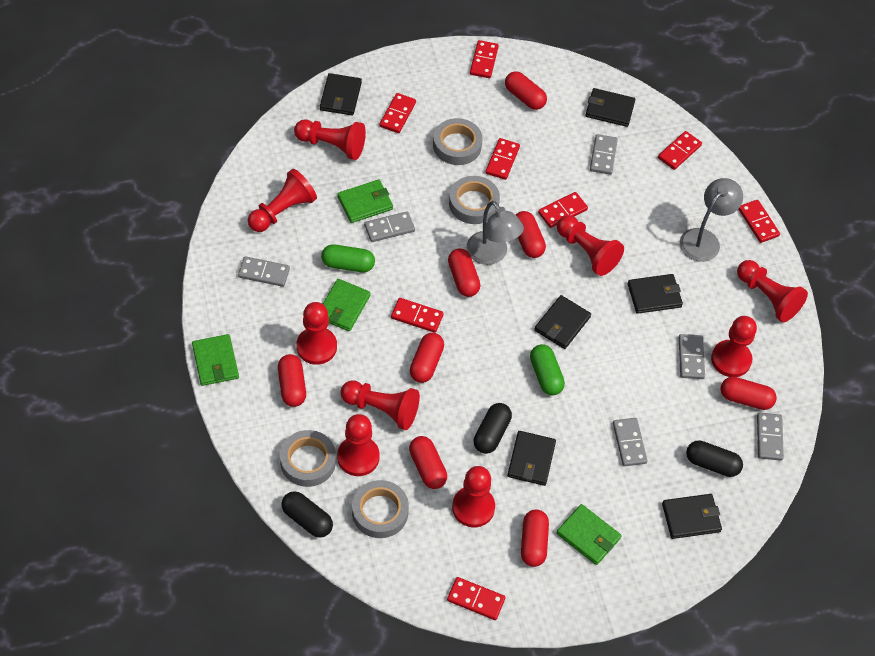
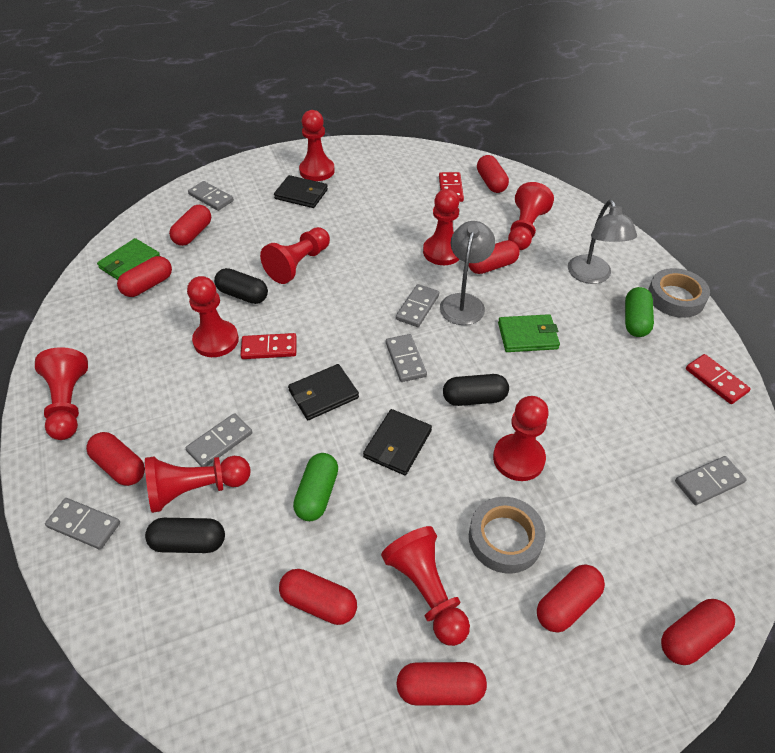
black wallet: [320,73,362,115] [507,431,556,486] [534,295,591,349] [585,88,636,127] [628,274,683,314] [662,494,722,539] = 6 -> [274,175,328,208] [288,364,359,420] [363,409,432,475] = 3
green wallet: [192,334,239,386] [323,279,370,331] [338,179,393,223] [556,504,621,565] = 4 -> [97,238,160,280] [498,314,560,352] = 2
grey tape: [280,430,336,487] [352,480,409,538] [433,118,483,165] [449,176,500,224] = 4 -> [469,497,546,574] [648,268,710,318] = 2
red capsule: [278,354,306,407] [409,436,447,489] [410,333,444,383] [448,248,480,297] [505,71,547,110] [516,211,546,258] [521,510,549,567] [721,377,777,410] = 8 -> [86,432,145,486] [117,256,172,297] [169,205,211,246] [279,569,357,625] [397,662,487,706] [469,240,520,274] [477,155,509,193] [537,564,605,632] [661,599,735,665] = 9
red domino: [379,93,416,133] [391,298,444,333] [447,577,505,620] [470,40,499,78] [485,138,520,180] [538,192,588,228] [658,131,702,170] [738,200,780,243] = 8 -> [241,333,297,359] [439,172,464,202] [686,354,751,404] = 3

